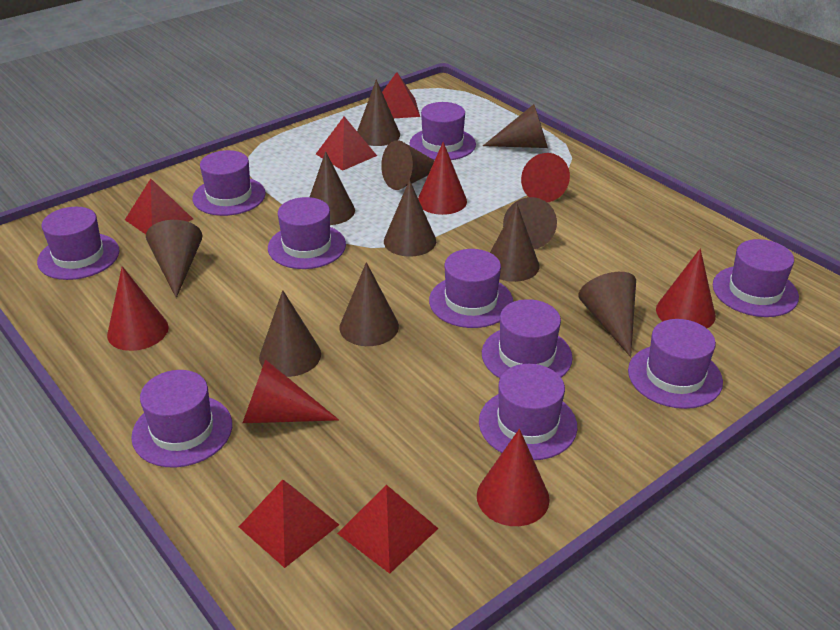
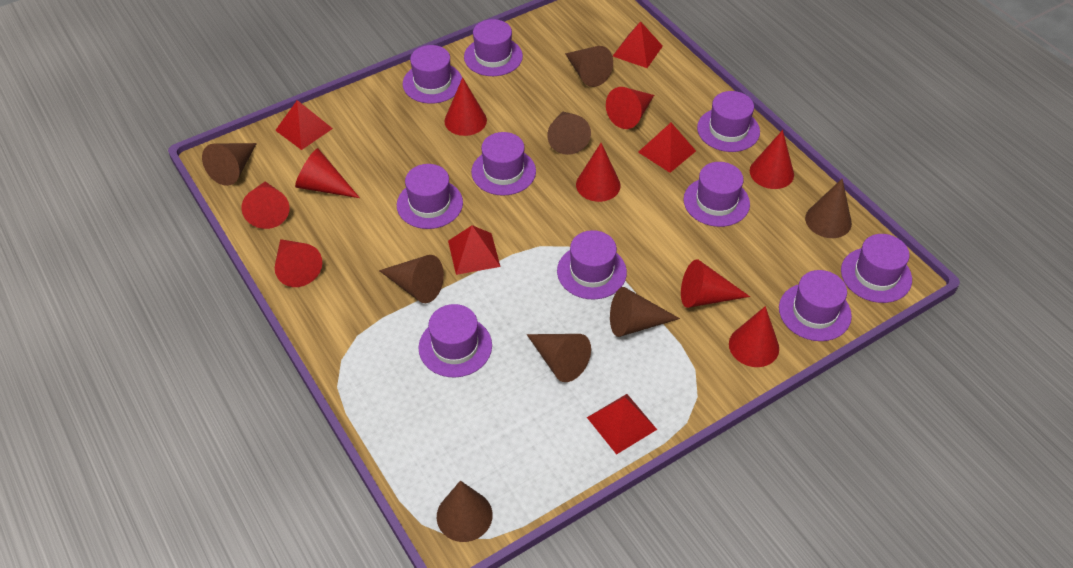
brown cone: [146,220,203,298] [259,290,321,377] [310,151,355,225] [339,262,399,346] [357,79,400,146] [381,140,435,190] [384,180,436,257] [483,104,548,148] [490,203,539,282] [503,197,557,249] [578,272,636,357] = 11 -> [202,143,257,186] [379,255,444,303] [437,481,493,542] [527,334,591,382] [547,111,591,155] [565,46,613,87] [610,287,680,337] [805,179,852,238] = 8
red cone: [107,266,169,351] [243,359,339,423] [418,142,467,215] [477,429,550,526] [521,153,570,202] [656,249,716,328] = 6 -> [242,181,289,229] [275,239,322,287] [295,148,360,198] [445,77,487,136] [576,143,621,202] [606,87,654,129] [681,259,750,308] [729,306,779,367] [750,130,794,189] = 9

